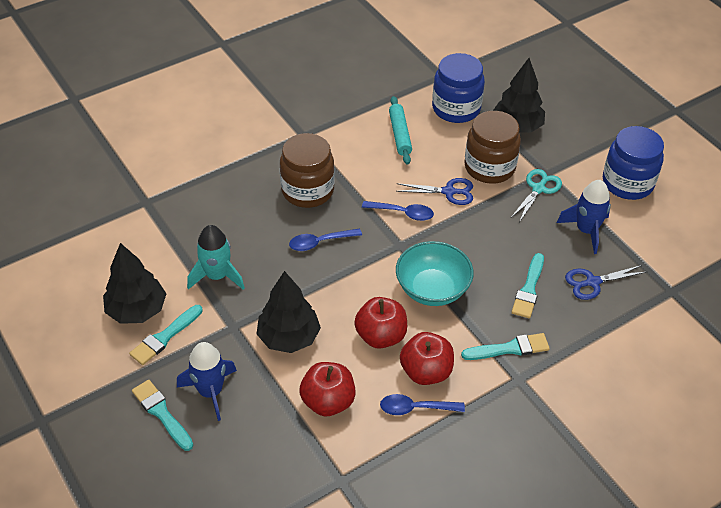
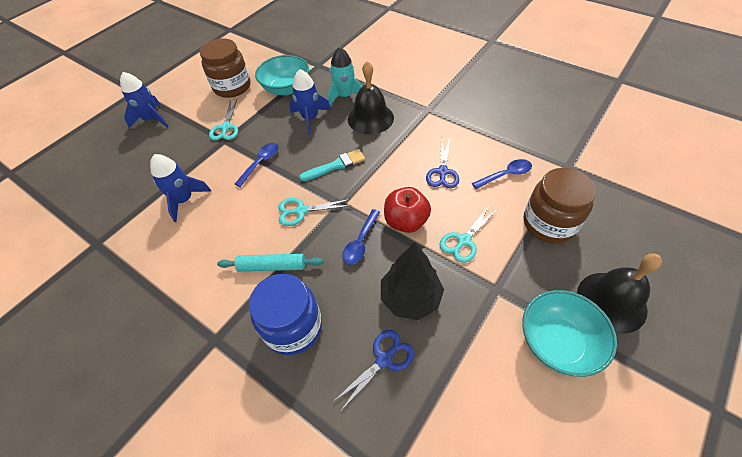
black bell: none = 0 -> [348,61,394,135] [577,253,662,334] = 2
black tree: [103,243,166,324] [257,271,321,353] [493,58,545,132] = 3 -> [381,243,444,320] = 1
blue jar: [432,53,485,123] [603,126,664,200] = 2 -> [249,274,322,355] = 1
blue rocket: [177,342,237,421] [557,180,611,254] = 2 -> [120,72,168,128] [150,154,211,222] [289,69,331,135] = 3
red apple: [299,362,356,417] [354,297,407,349] [400,332,454,385] = 3 -> [384,187,431,233] = 1
turquoise bowl: [396,241,474,306] = 1 -> [255,55,309,95] [522,290,617,377] = 2
turquoise brush: [129,305,203,365] [132,380,193,451] [461,333,550,360] [511,253,544,318] = 4 -> [299,149,365,181] = 1
turquoise scissors: [511,169,562,222] = 1 -> [209,100,238,141] [278,198,351,226] [439,205,498,263] = 3

